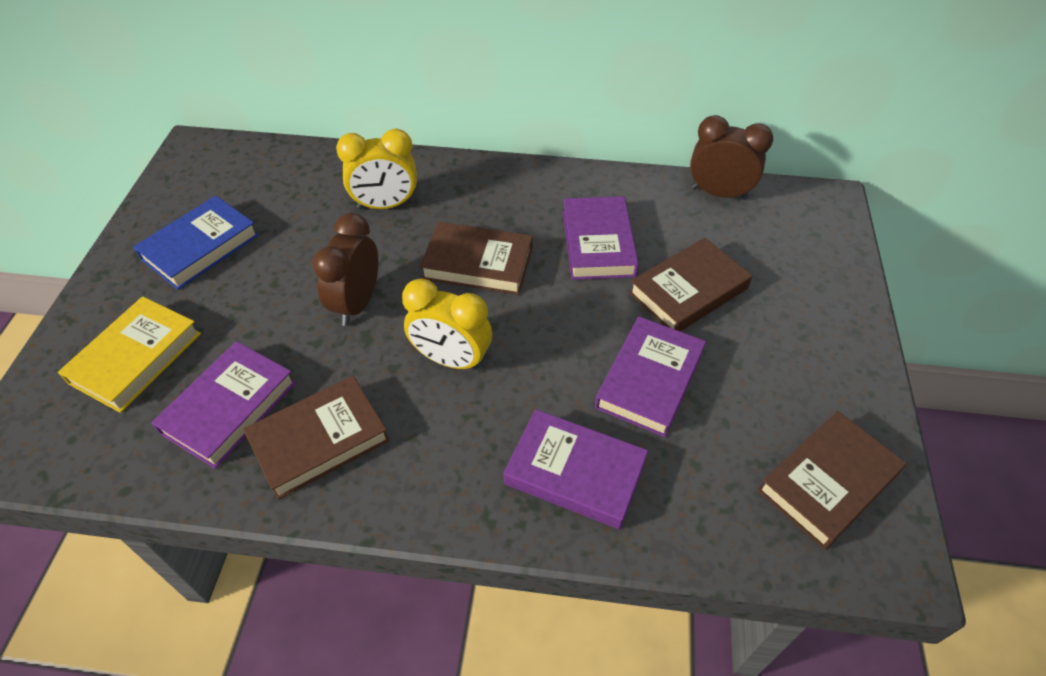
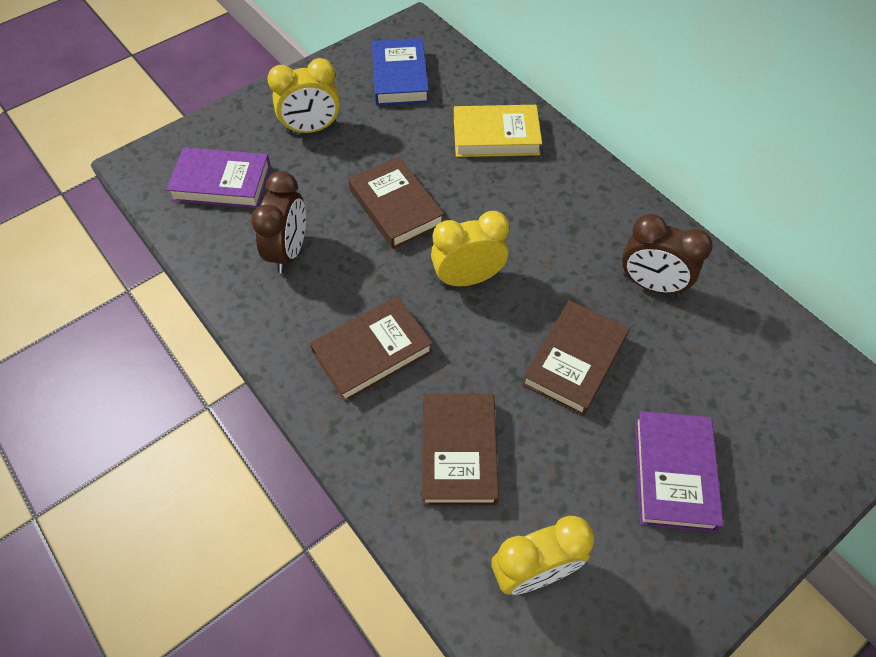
purple book: [151,341,296,469] [504,409,648,529] [563,196,639,280] [595,316,706,437] = 4 -> [166,147,271,208] [635,411,724,532] = 2
yellow clock: [336,129,417,209] [402,279,492,371] = 2 -> [267,58,340,134] [431,211,509,286] [491,516,594,595] = 3

